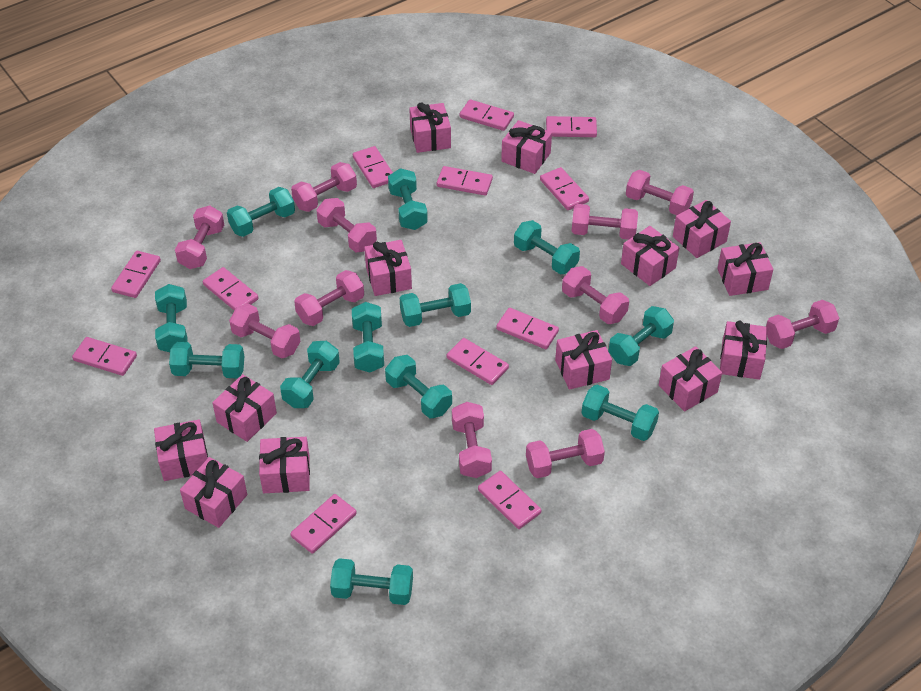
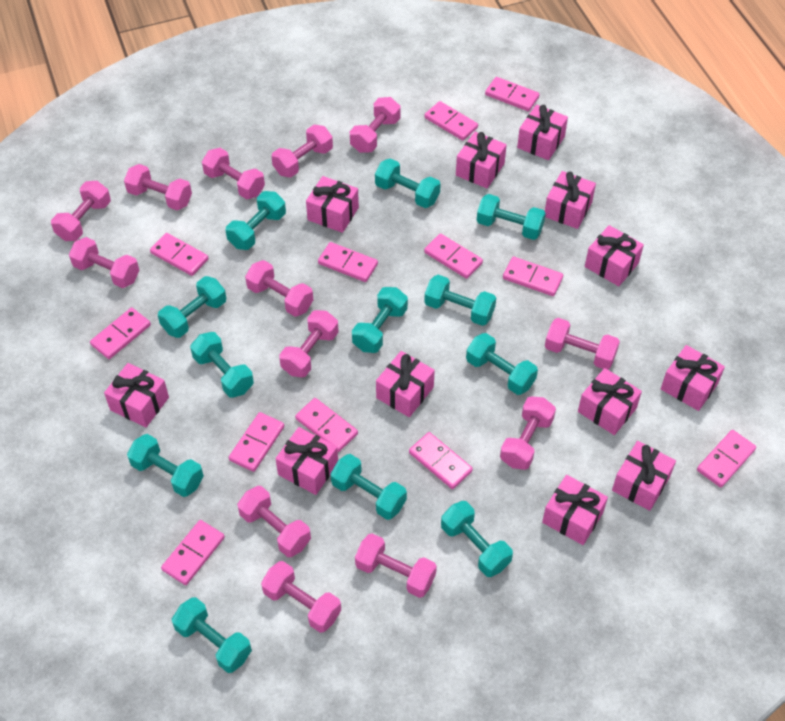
pink dumbbell: [175,206,224,269] [229,304,300,358] [291,162,357,212] [294,270,364,326] [316,198,377,252] [452,402,492,478] [526,429,605,478] [562,266,629,324] [571,204,638,240] [626,170,694,215] [766,300,839,349] = 11 -> [51,181,111,241] [69,237,139,288] [124,164,192,210] [202,148,265,199] [237,486,311,557] [245,260,313,317] [261,561,341,633] [271,125,333,178] [279,310,339,377] [350,97,401,153] [355,533,437,598] [500,396,556,470] [545,318,620,369] = 13
pink gift: [154,420,208,481] [180,457,247,528] [212,374,277,442] [259,437,310,493] [364,240,412,296] [409,103,451,153] [501,120,552,174] [555,330,612,390] [621,226,679,286] [659,346,722,412] [673,200,731,258] [717,242,773,296] [720,321,767,380] = 13 -> [104,363,169,428] [275,427,338,495] [306,176,359,233] [376,351,435,417] [456,132,507,188] [517,104,568,160] [542,475,608,545] [545,171,596,229] [578,368,642,435] [585,225,644,286] [612,441,676,511] [661,345,725,411] = 12

